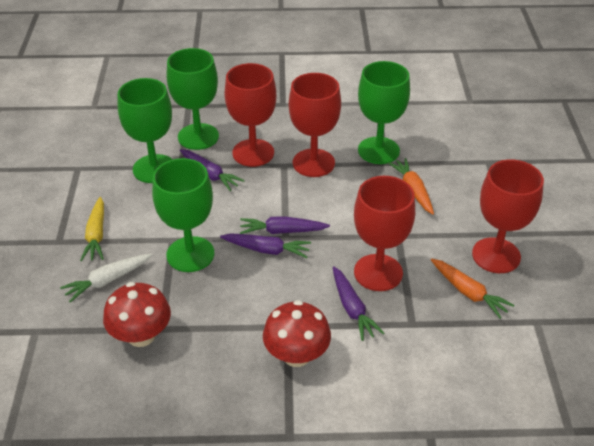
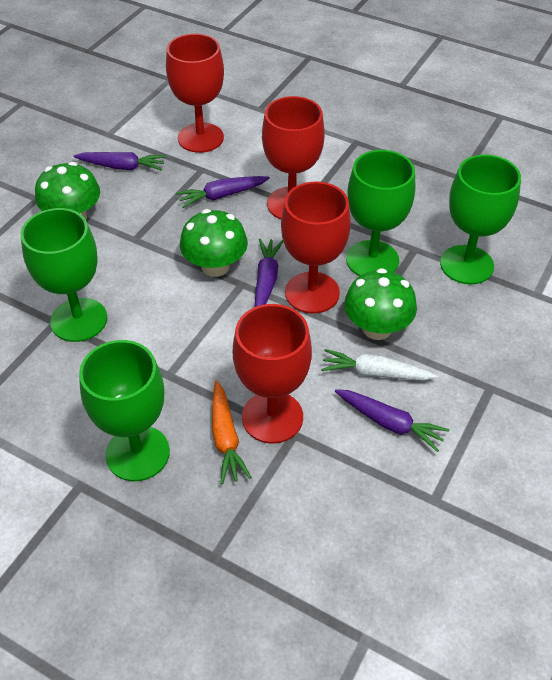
green mushroom: none = 0 -> [35,162,100,219] [180,209,248,277] [344,268,417,340] = 3
orange carrot: [388,158,434,215] [431,258,514,319] = 2 -> [212,380,252,484] = 1
red mushroom: [103,282,171,347] [263,300,331,367] = 2 -> none = 0
yellow carrot: [80,197,104,261] = 1 -> none = 0

